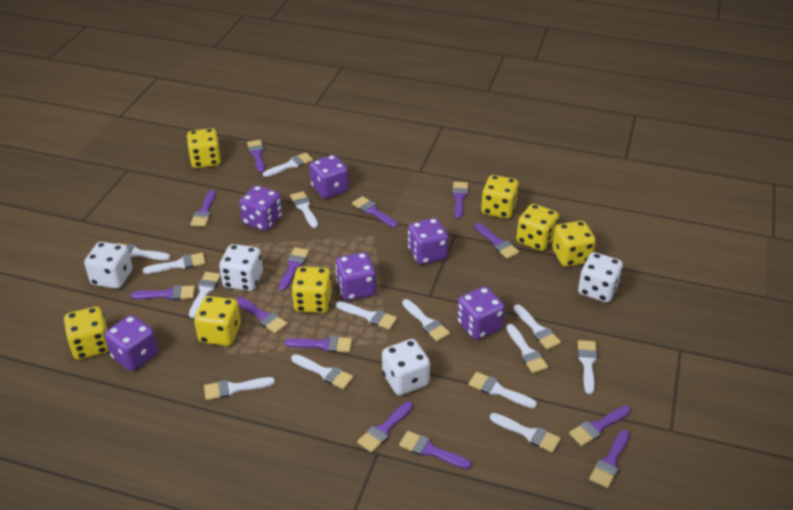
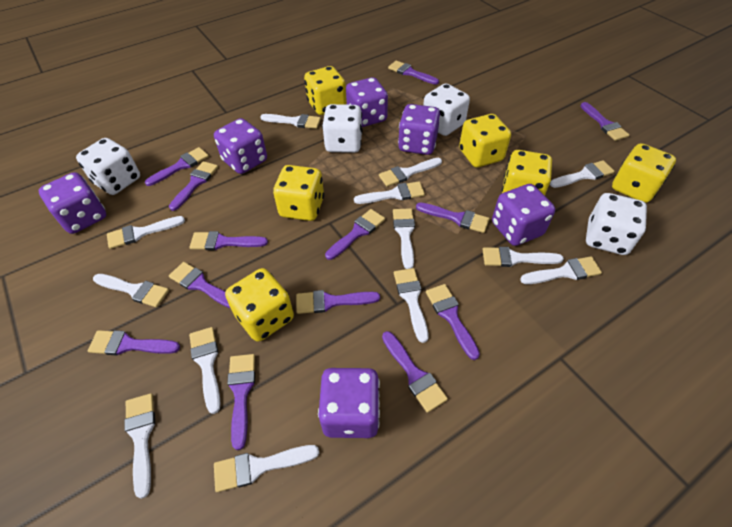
white brush: [116,243,170,260] [143,253,205,274] [189,272,221,318] [204,377,275,400] [263,153,313,177] [290,191,318,228] [291,354,354,389] [336,301,397,330] [402,299,450,342] [468,372,537,408] [490,413,561,453] [506,324,548,373] [514,305,561,350] [578,340,598,394] = 14 -> [93,274,169,307] [107,216,185,249] [124,393,155,499] [189,327,221,414] [214,445,319,492] [260,114,321,129] [354,182,425,204] [379,158,442,187] [393,208,415,269] [394,268,428,343] [482,247,564,267] [520,256,602,284] [550,160,615,188] = 13
yellow dice: [64,307,109,360] [187,128,221,168] [194,296,241,346] [291,267,332,313] [481,175,519,219] [516,204,559,251] [552,221,596,267] = 7 -> [225,268,294,342] [273,165,324,221] [304,66,347,115] [459,114,511,167] [502,150,552,195] [612,143,676,203] = 6

